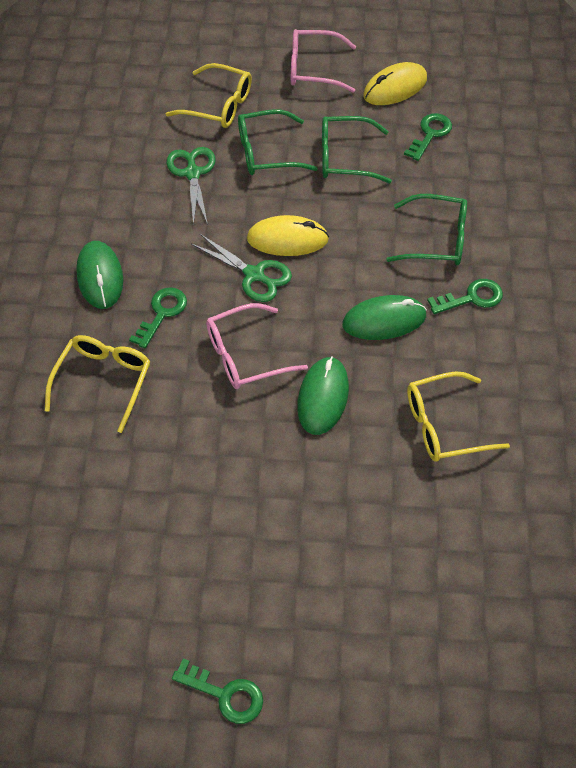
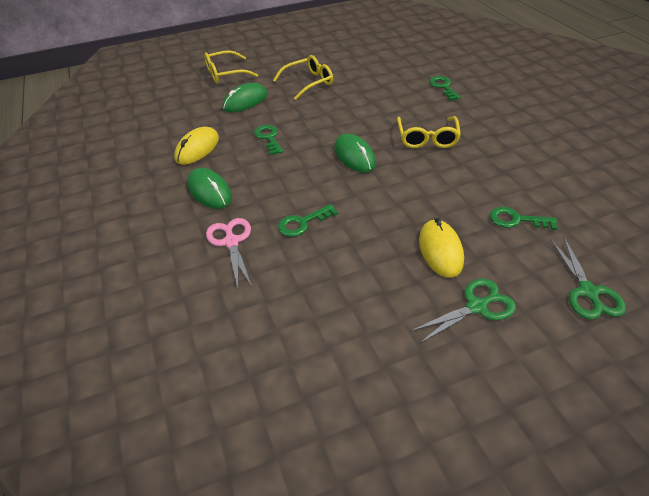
green glasses: [238,109,318,175] [322,116,392,183] [386,194,467,265] = 3 -> none = 0
pink glasses: [206,303,308,389] [291,29,356,93] = 2 -> none = 0
pink scissors: none = 0 -> [206,218,252,288] = 1

